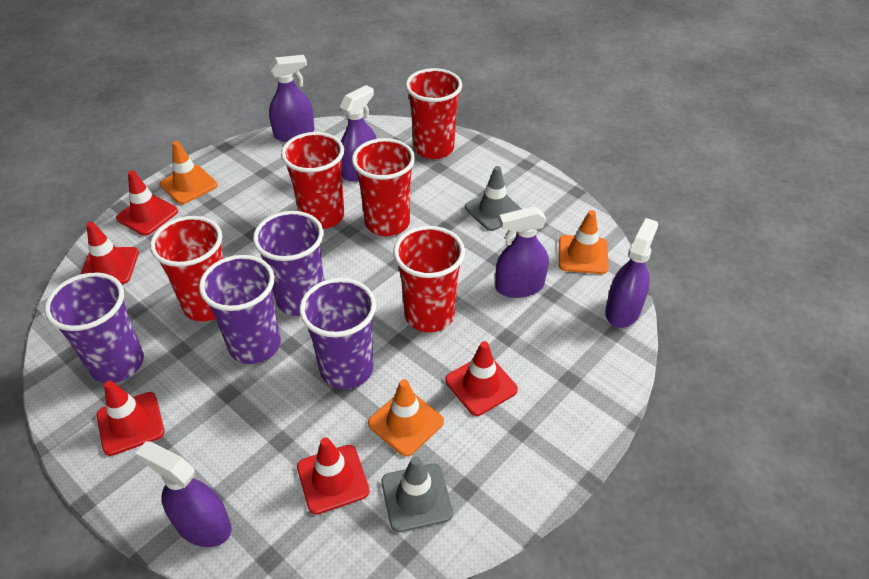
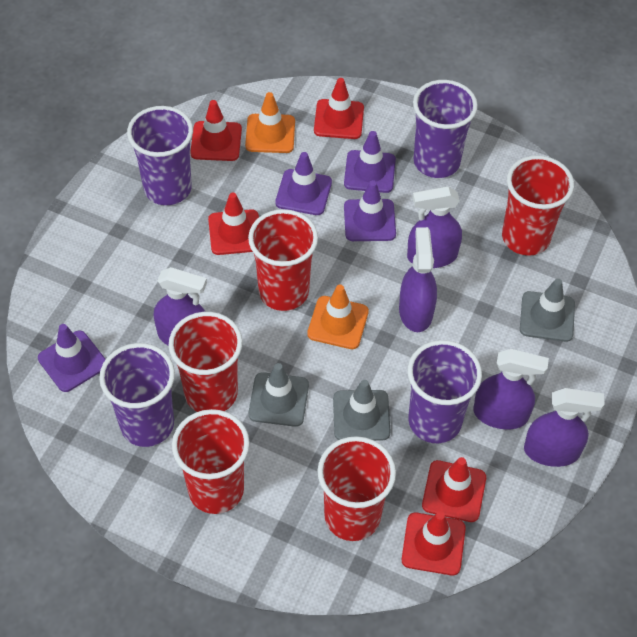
grey traffic cone: [381,456,453,532] [465,166,522,231] = 2 -> [248,363,309,427] [333,380,391,441] [520,278,575,342] = 3
orange traffic cone: [160,141,217,204] [368,379,444,457] [559,210,609,274] = 3 -> [245,92,295,153] [307,285,369,349] = 2
purple traffic cone: none = 0 -> [38,324,106,392] [275,152,332,215] [344,131,396,193] [344,180,396,241] = 4

